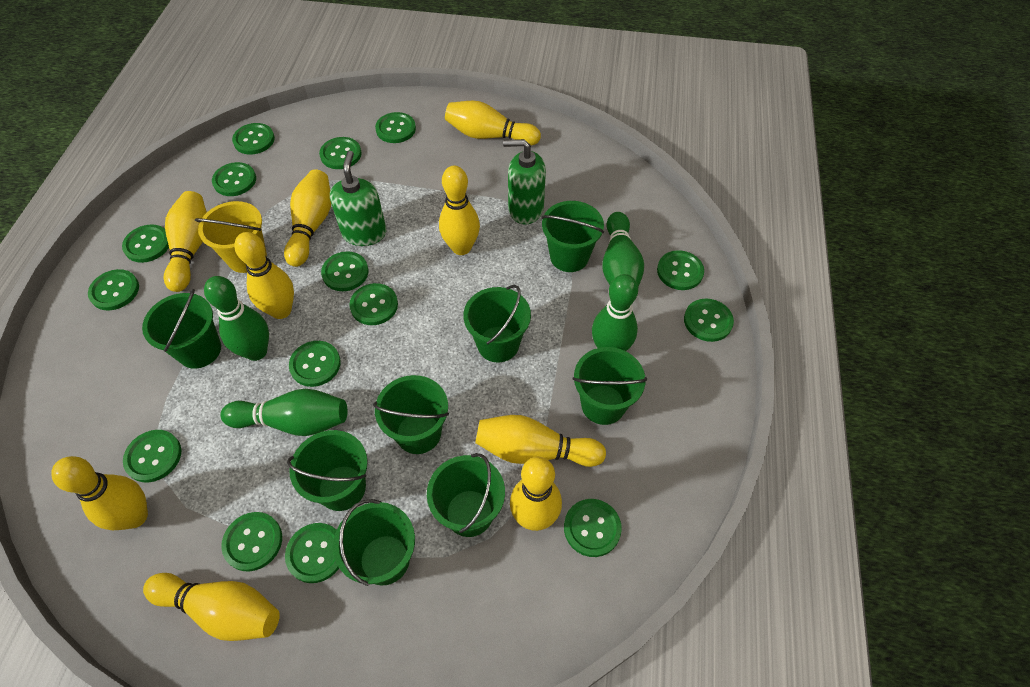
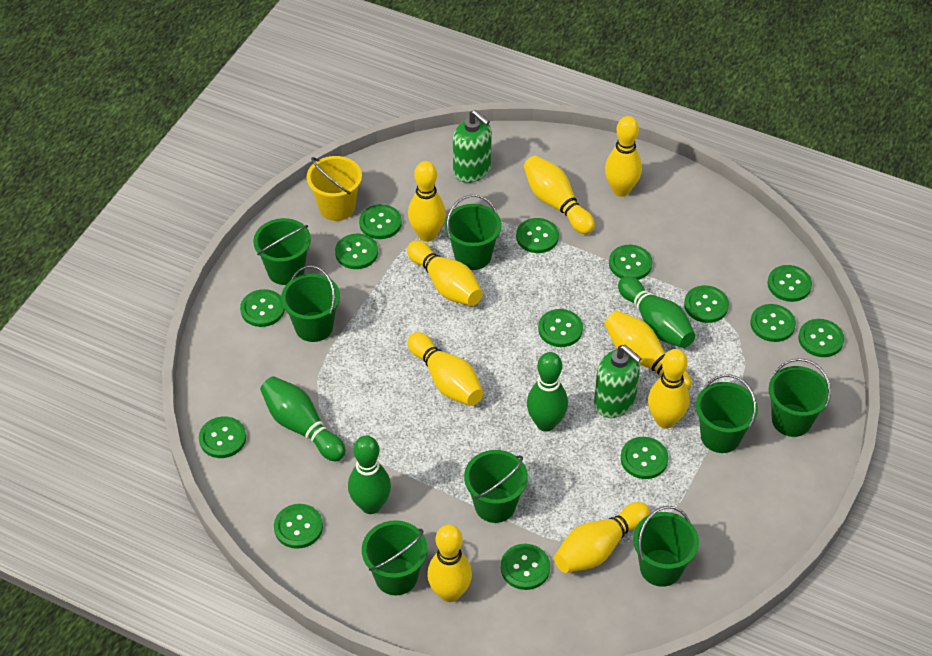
green button: [88,269,139,310] [122,224,169,263] [123,430,181,483] [212,162,256,196] [221,512,282,572] [232,123,275,155] [285,523,339,583] [289,341,341,387] [319,137,362,169] [321,251,368,291] [349,283,398,325] [375,112,416,143] [564,499,622,557] [657,250,704,290] [684,299,734,342] = 15 -> [199,416,246,458] [240,289,285,327] [274,504,323,549] [335,234,378,269] [359,204,402,239] [501,544,550,590] [516,218,559,253] [538,309,583,347] [609,245,652,280] [621,437,668,479] [684,285,729,323] [750,304,796,342] [767,265,812,302] [798,319,844,357] = 14

